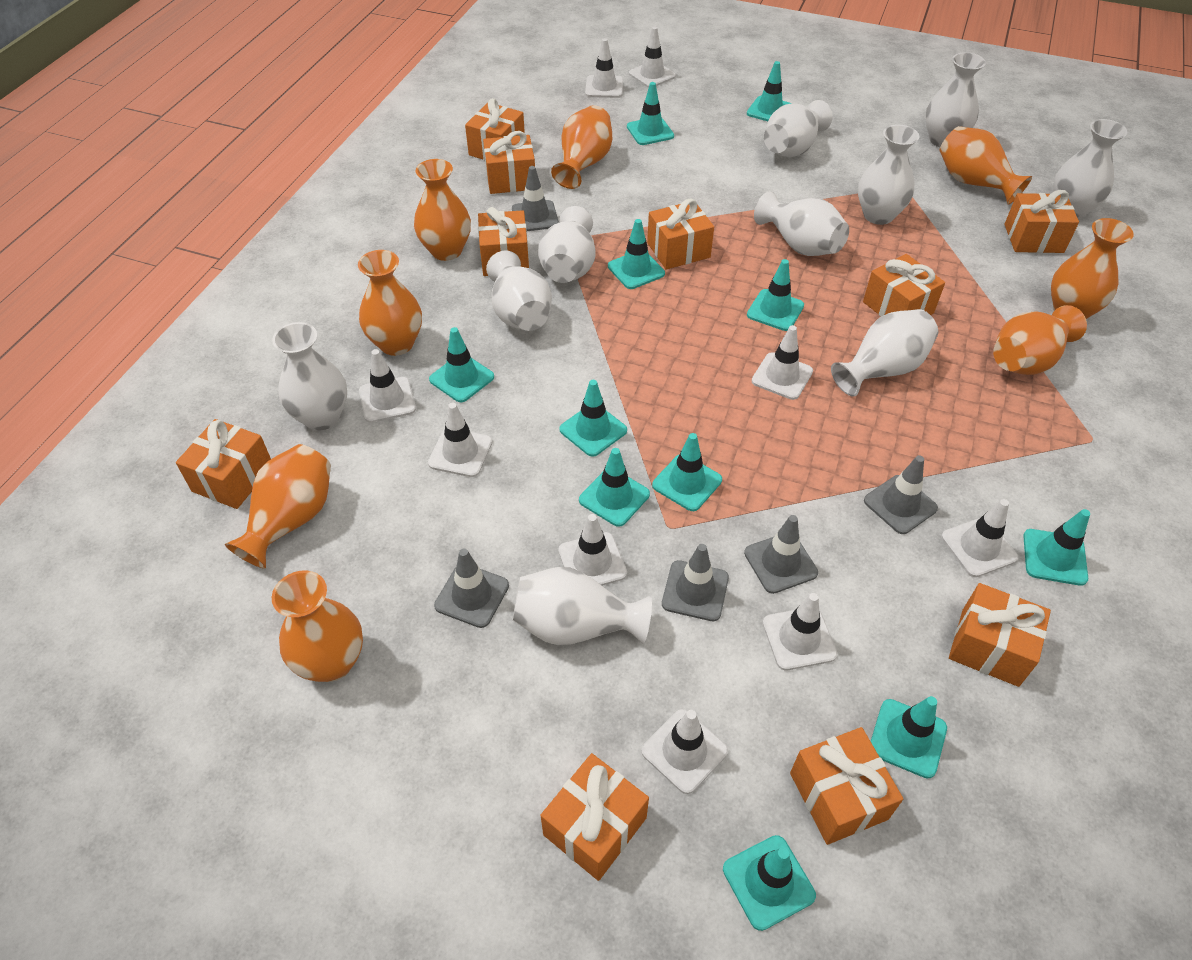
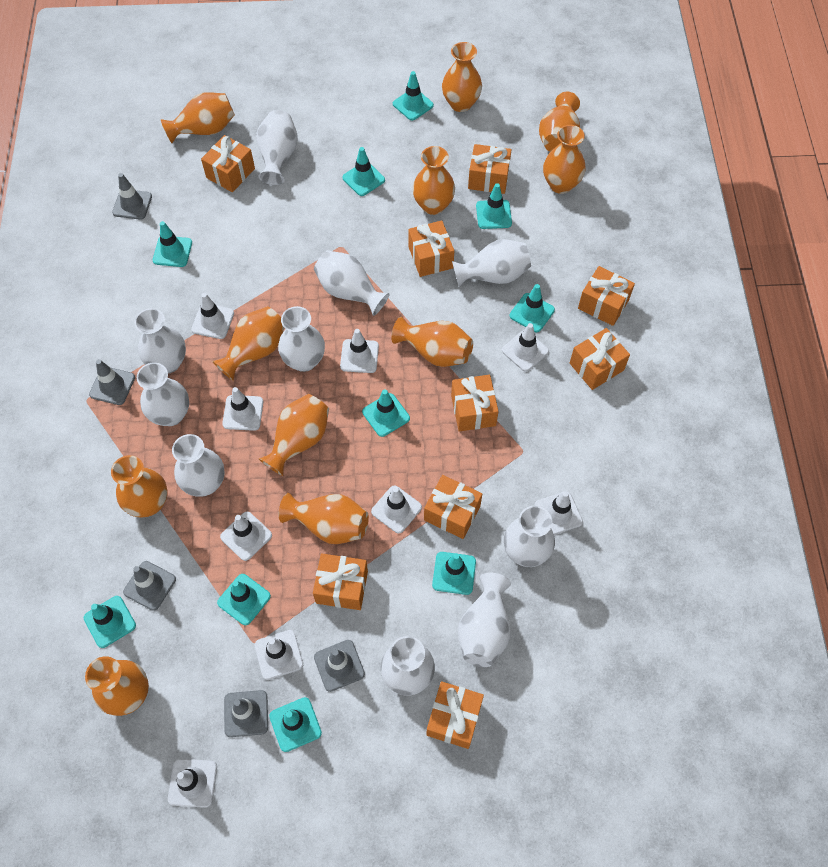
orange gift: [176,419,271,509] [465,98,525,160] [478,207,529,276] [483,131,535,194] [541,753,649,881] [647,199,714,270] [790,727,903,845] [863,254,945,317] [949,583,1051,687] [1004,190,1079,253] = 10 -> [201,135,255,192] [313,553,368,610] [408,220,454,277] [424,475,482,539] [426,681,484,749] [451,375,499,432] [468,144,511,194] [570,328,630,390] [578,266,635,326] = 9
orange vase: [225,444,331,569] [272,570,363,682] [358,250,422,356] [414,159,471,261] [551,105,612,189] [939,126,1032,205] [993,305,1087,375] [1051,218,1134,319] = 8 -> [85,656,149,716] [111,455,167,517] [161,92,235,143] [212,306,284,381] [259,394,329,476] [279,493,369,544] [391,317,473,367] [412,146,455,215] [442,42,482,112] [539,92,580,152] [543,125,586,194] = 11
turquoise traffic cone: [429,327,494,402] [559,380,627,457] [579,448,650,527] [608,219,665,289] [627,82,674,145] [652,433,722,511] [723,835,816,931] [747,61,791,121] [747,259,804,331] [871,696,947,779] [1023,509,1090,586] = 11 -> [84,596,136,648] [153,221,192,267] [217,574,271,625] [269,697,322,752] [342,147,385,196] [362,389,410,437] [393,71,434,120] [432,552,476,595] [476,183,512,229] [510,284,555,332] = 10

